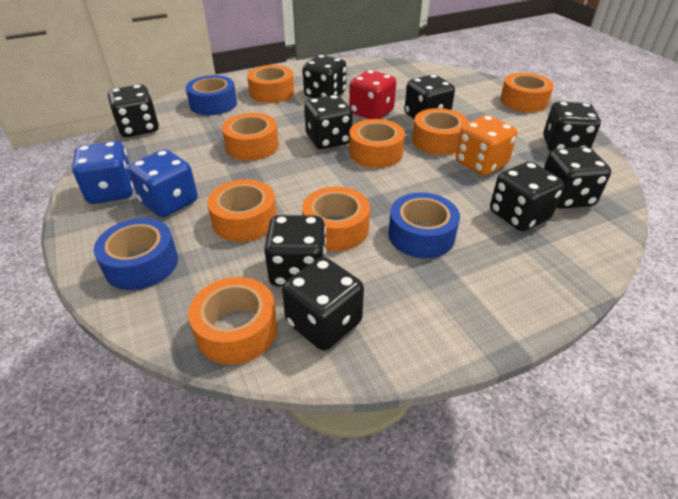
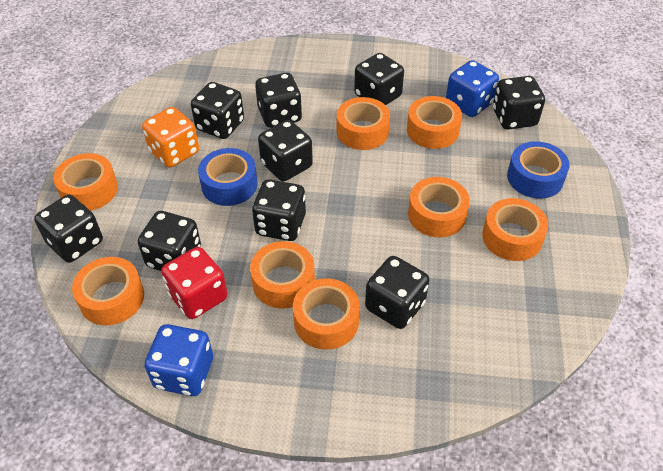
blue tape: [94,218,178,290] [186,75,237,115] [388,192,460,258] = 3 -> [198,148,258,206] [507,141,570,199] = 2

